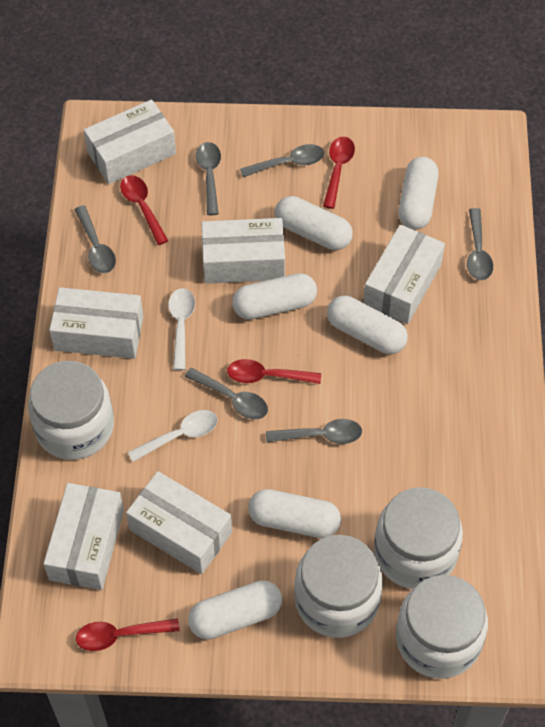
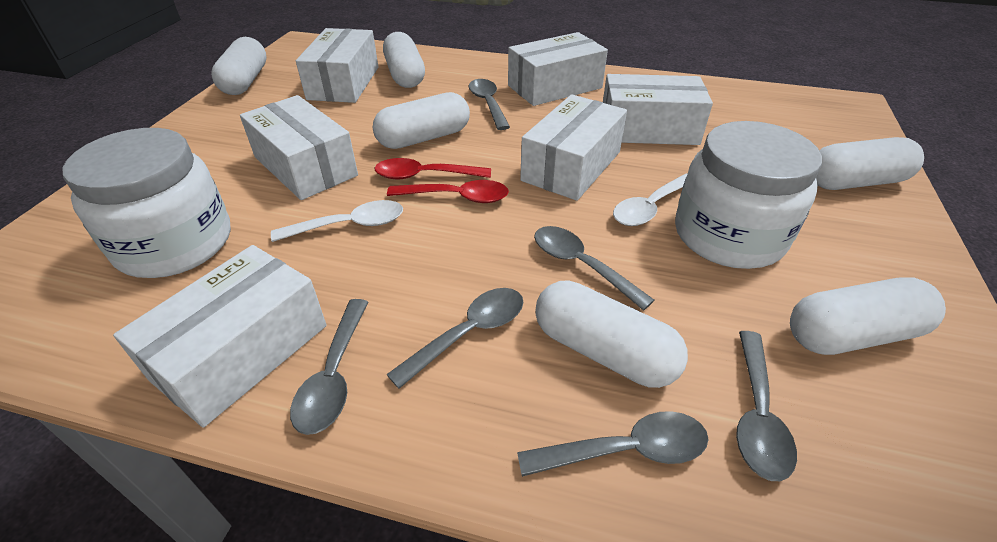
red spoon: [76,618,180,651] [120,175,169,245] [227,359,321,384] [323,137,355,209] = 4 -> [375,158,491,180] [387,180,509,203] = 2
white jar: [28,361,114,460] [294,535,383,638] [374,487,463,589] [396,575,488,679] = 4 -> [62,128,231,278] [675,121,822,269] = 2

